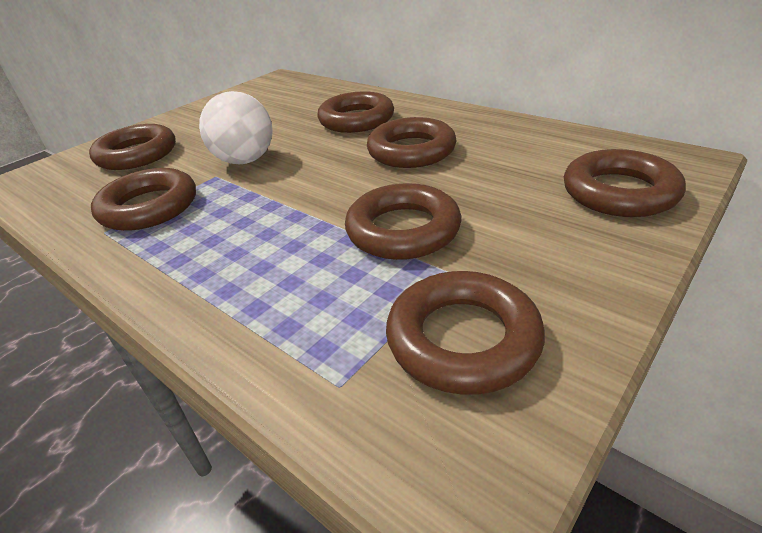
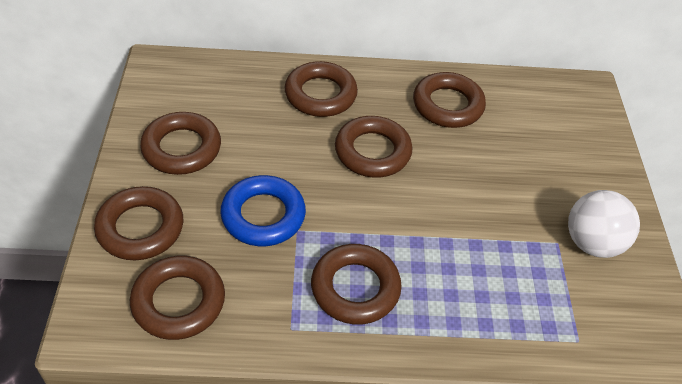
blue ring: none = 0 -> [220,175,306,246] = 1

